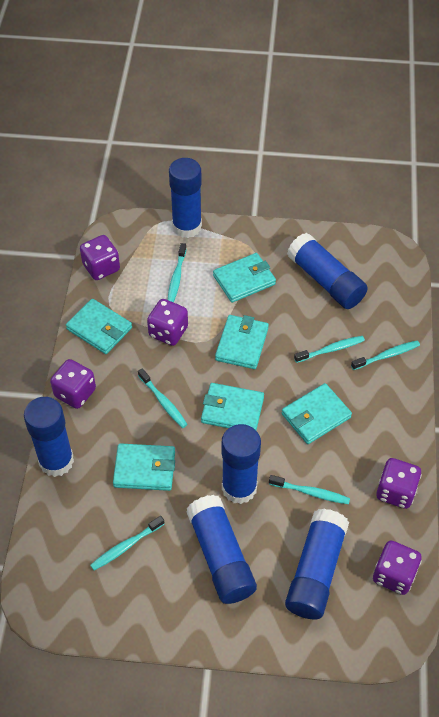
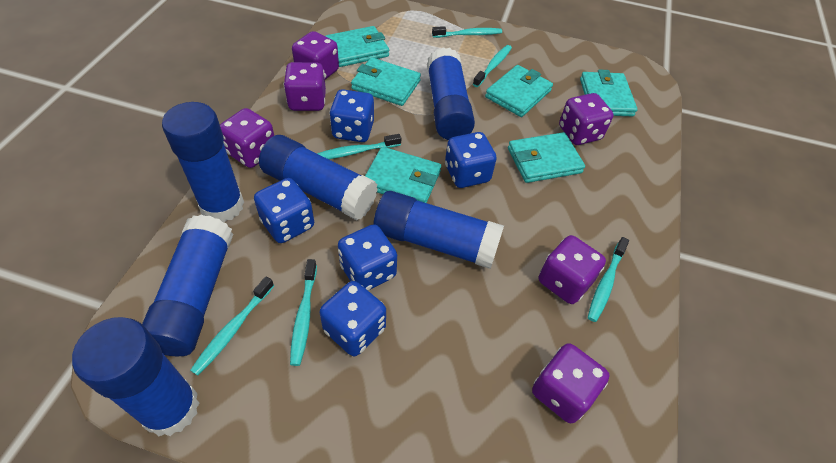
blue dice: none = 0 -> [254,178,314,243] [320,281,386,356] [329,89,374,142] [338,224,397,290] [445,132,497,188] = 5
purple dice: [50,359,96,409] [80,235,120,280] [147,299,188,346] [373,540,422,595] [376,458,421,509] = 5 -> [220,108,274,168] [284,62,326,111] [292,31,339,79] [532,343,610,423] [539,235,606,304] [559,93,614,145] = 6

